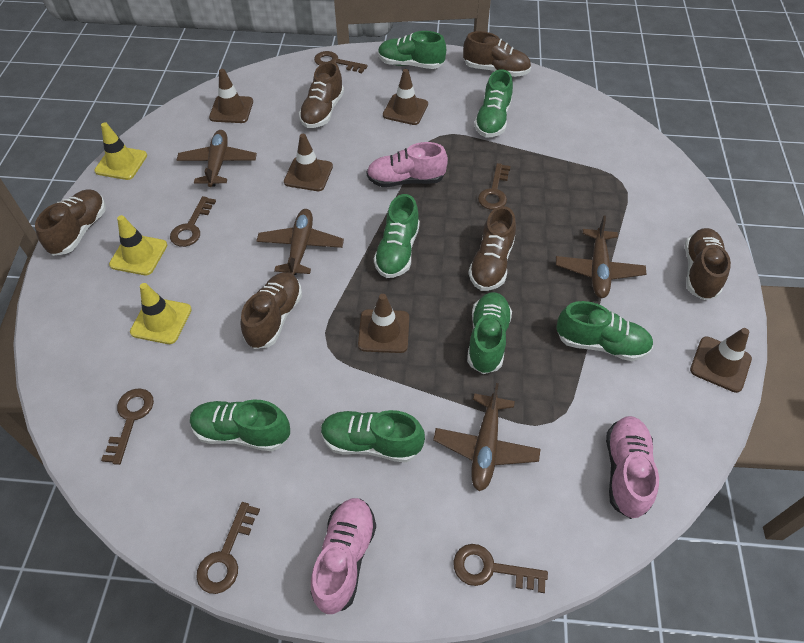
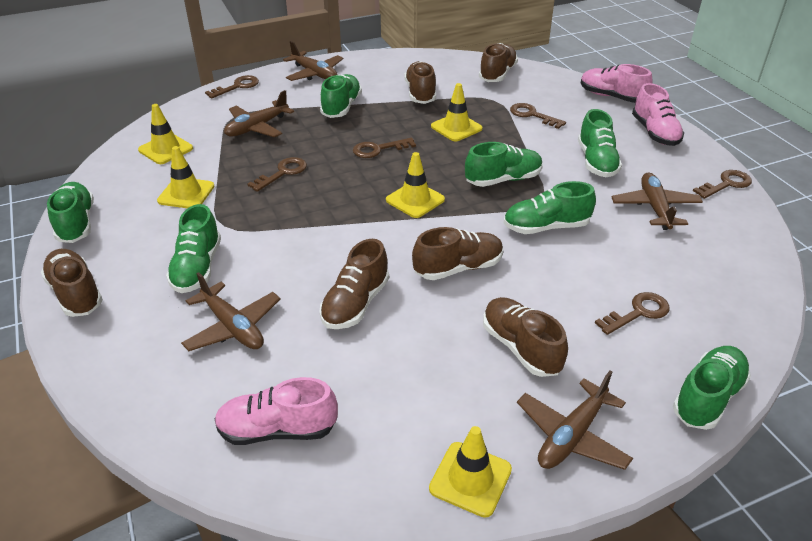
brown plane: [177,130,257,187] [256,209,344,275] [433,383,540,491] [556,216,646,298] = 4 -> [181,272,280,351] [224,90,294,137] [283,41,343,81] [517,370,633,470] [611,173,703,230] = 5
brown traffic cone: [209,69,253,123] [284,134,333,191] [358,294,409,353] [383,69,428,125] [690,328,752,393] = 5 -> none = 0
yellow traffic cone: [94,122,147,180] [109,215,167,275] [130,283,192,344] = 3 -> [138,104,193,164] [157,146,214,208] [386,152,445,218] [429,426,512,518] [431,83,483,141] = 5

